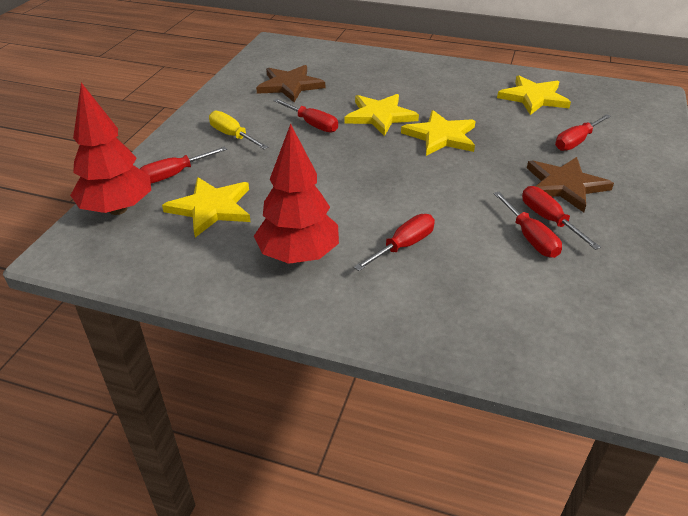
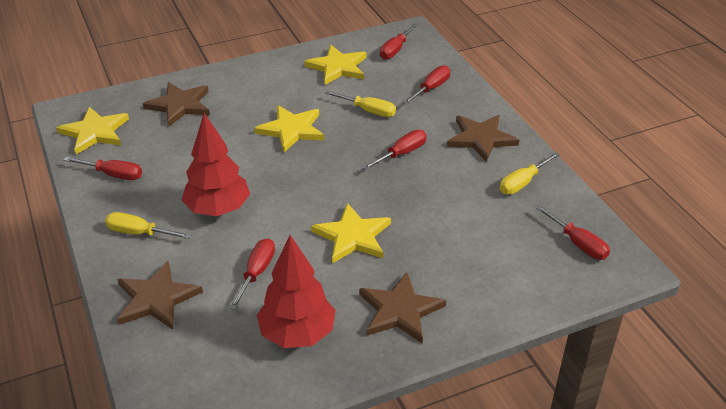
brown star: [256,65,325,102] [527,157,614,212] = 2 -> [117,261,203,330] [143,82,210,126] [359,272,446,343] [447,115,519,162] = 4
yellow screwdriver: [209,110,268,149] = 1 -> [105,212,191,239] [325,91,396,117] [500,152,560,195] = 3

